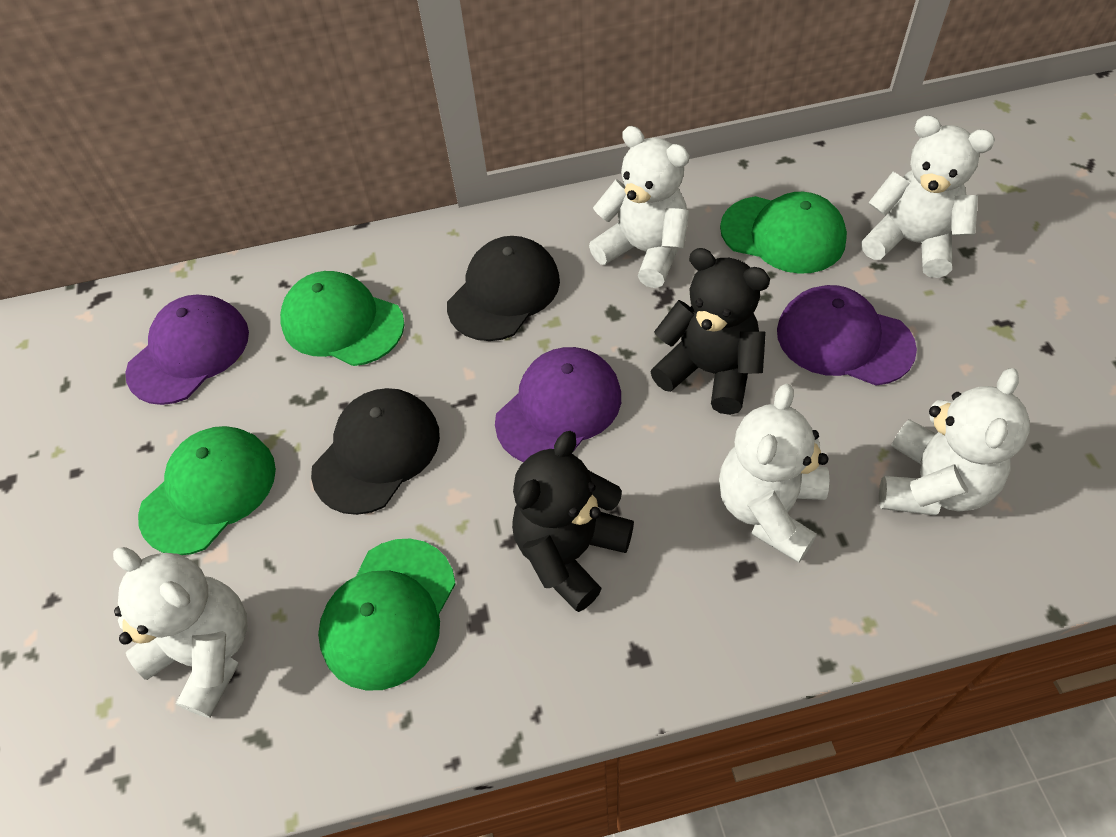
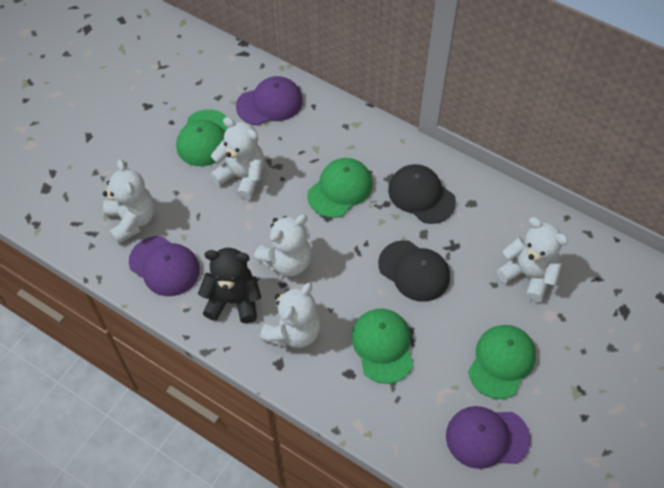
black teddy bear: [512,431,634,612] [650,248,770,415] = 2 -> [198,248,261,323] = 1

